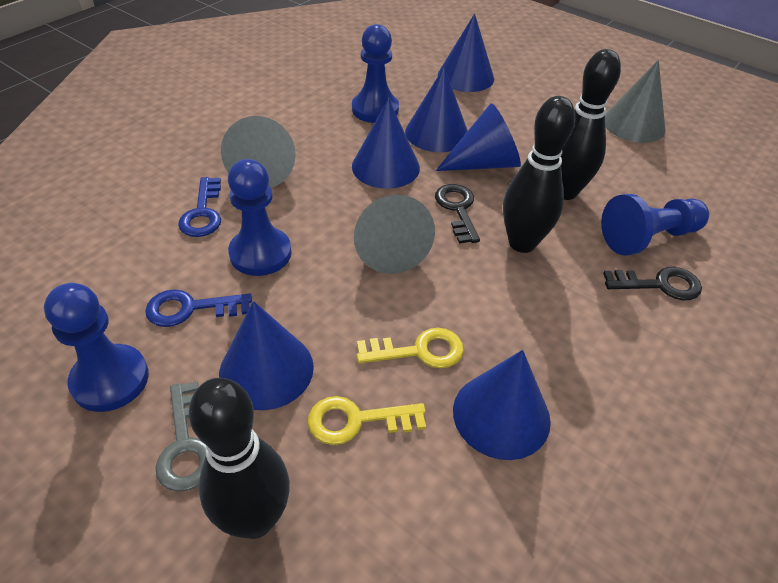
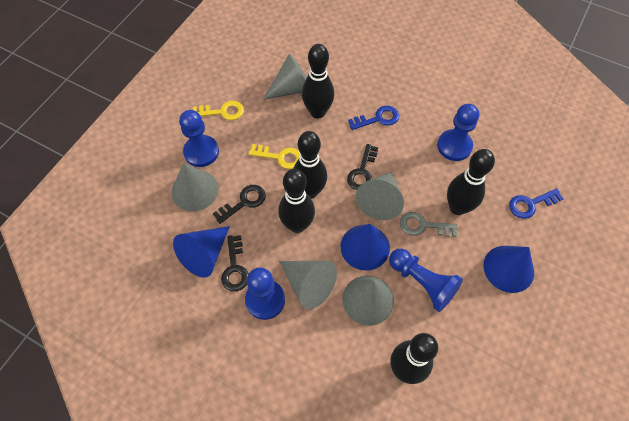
black bowling pin: [189,378,290,539] [503,96,575,253] [561,49,621,200] = 3 -> [278,169,315,233] [293,131,327,199] [302,44,334,119] [391,333,438,384] [447,149,495,215] = 5
black key: [435,184,480,244] [603,267,702,300] = 2 -> [213,185,266,224] [221,235,249,291] [347,144,378,190] = 3
blue cone: [219,301,314,410] [352,99,420,189] [405,67,468,152] [435,103,521,171] [438,14,494,92] [453,350,551,460] = 6 -> [173,226,230,278] [341,224,390,270] [483,246,534,293] = 3
grey cone: [221,116,296,188] [354,195,435,274] [605,60,666,143] = 3 -> [172,163,218,211] [263,53,307,100] [279,261,337,309] [342,276,394,326] [356,171,404,220] = 5

